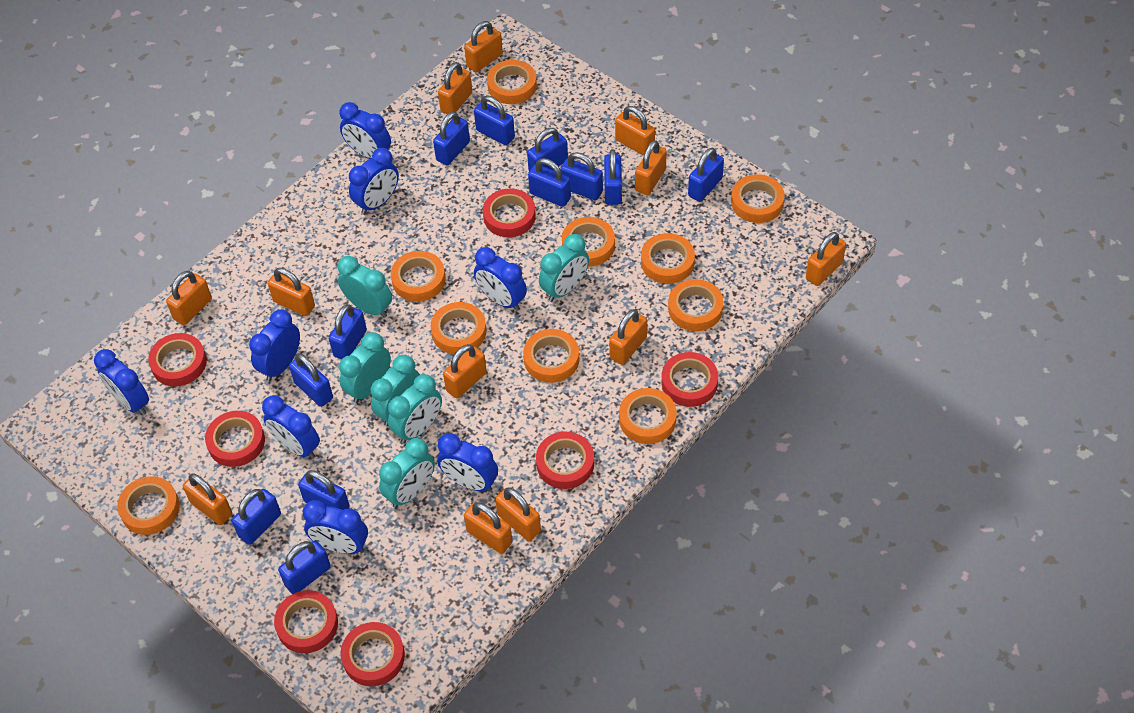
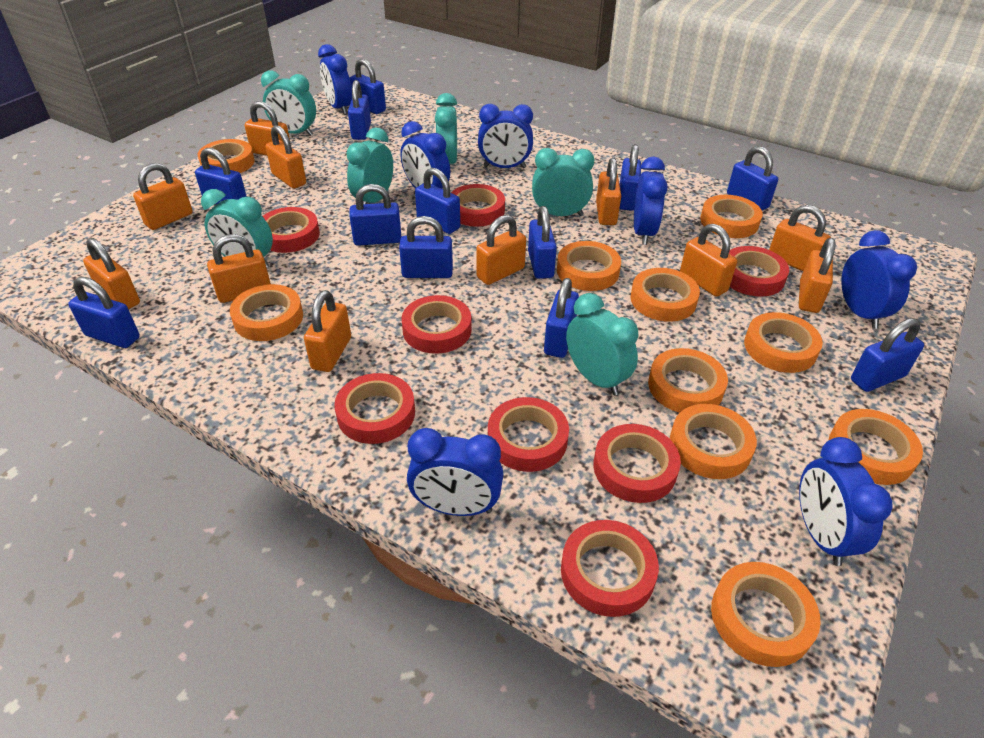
blue clock: [94,349,149,415] [249,309,300,381] [262,395,320,459] [303,500,368,554] [339,102,391,159] [349,148,399,215] [437,433,498,492] [474,247,527,311] = 8 -> [318,44,352,115] [400,121,450,189] [407,428,503,516] [478,104,533,168] [634,157,668,245] [799,437,893,566] [841,230,917,329] = 7
orange padlock: [166,271,212,325] [183,473,232,525] [268,268,315,316] [438,62,472,114] [443,344,487,398] [464,21,503,72] [464,502,512,554] [495,487,541,541] [609,309,647,365] [615,106,655,156] [635,140,667,195] [806,232,846,286] = 12 -> [83,238,140,309] [133,163,193,230] [207,234,271,303] [245,101,290,156] [266,125,306,189] [304,290,351,372] [476,215,526,285] [596,158,621,225] [680,224,737,297] [769,205,831,271] [799,238,835,313] = 11
red tape: [148,333,207,386] [205,411,265,467] [274,590,338,653] [341,622,405,686] [483,189,536,237] [536,432,594,489] [662,352,718,407] = 7 -> [263,207,320,253] [334,373,415,444] [402,295,472,354] [451,184,505,227] [488,397,569,472] [561,520,659,617] [593,424,681,503] [729,246,789,297] = 8

